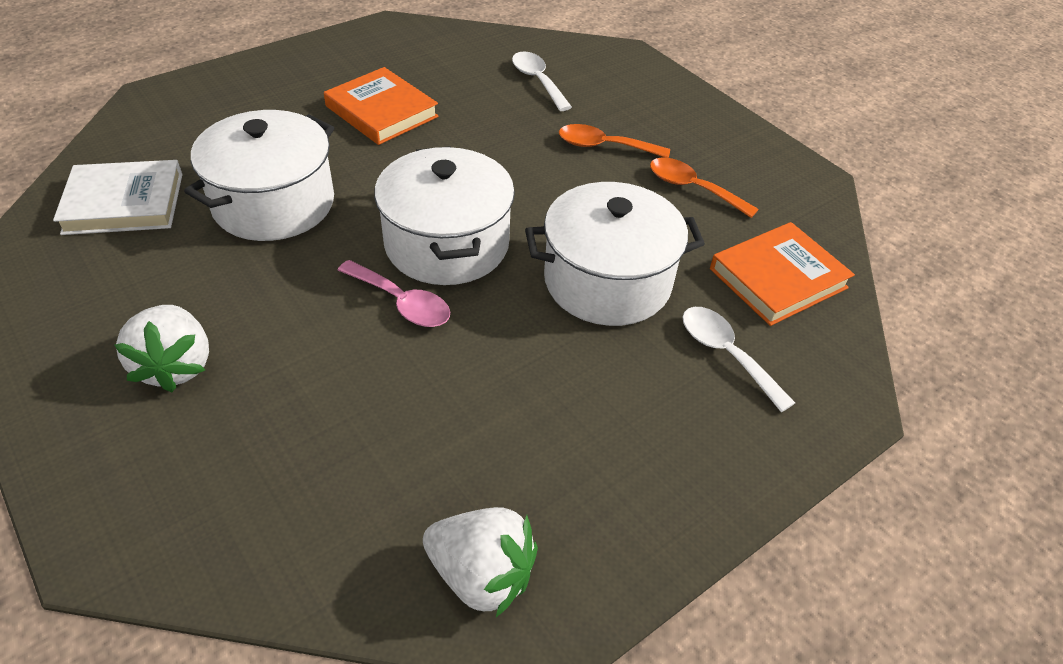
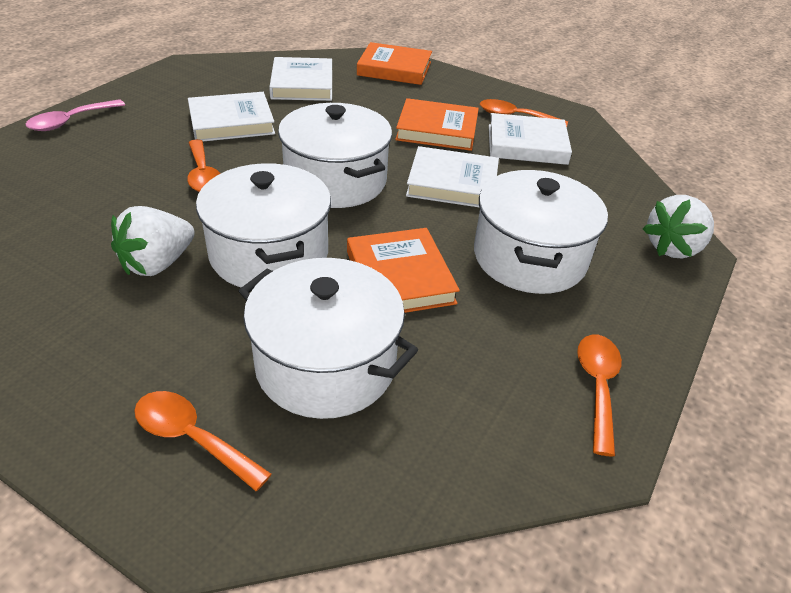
orange book: [324,67,439,145] [710,222,855,326] = 2 -> [347,228,460,313] [357,42,432,85] [395,98,479,151] = 3
orange spoon: [559,124,670,158] [650,157,759,218] = 2 -> [134,391,272,491] [187,139,221,192] [480,99,568,127] [577,335,622,457] = 4
white book: [53,160,183,235] = 1 -> [188,92,275,141] [269,57,332,101] [406,146,499,208] [489,113,572,165] = 4
white pot: [184,110,334,241] [374,146,515,285] [525,182,705,326] = 3 -> [196,163,331,288] [239,258,418,419] [278,103,392,208] [474,170,608,294] = 4
white spoon: [512,51,572,111] [682,307,795,412] = 2 -> none = 0

